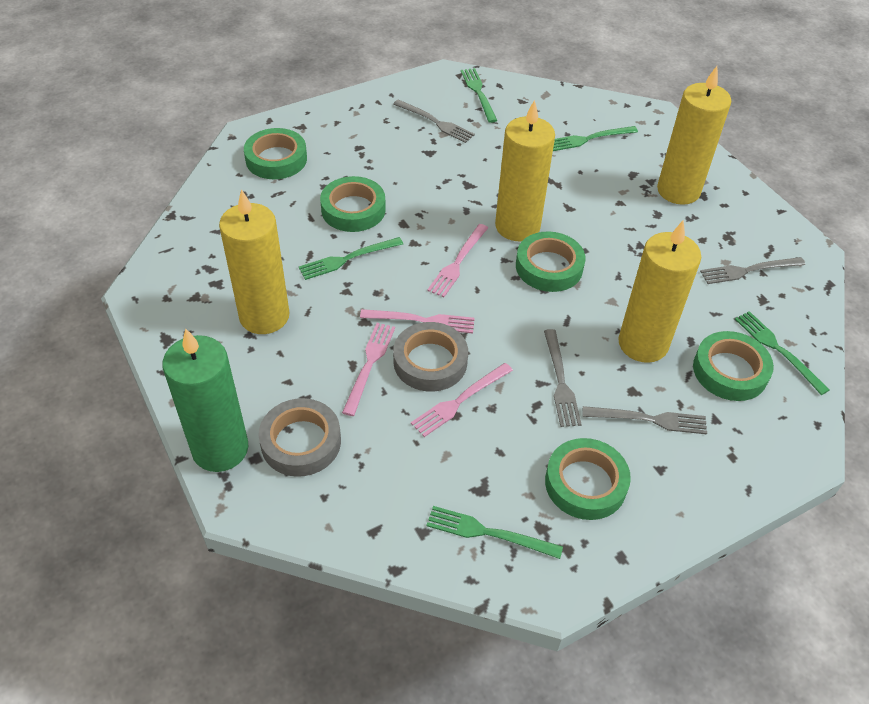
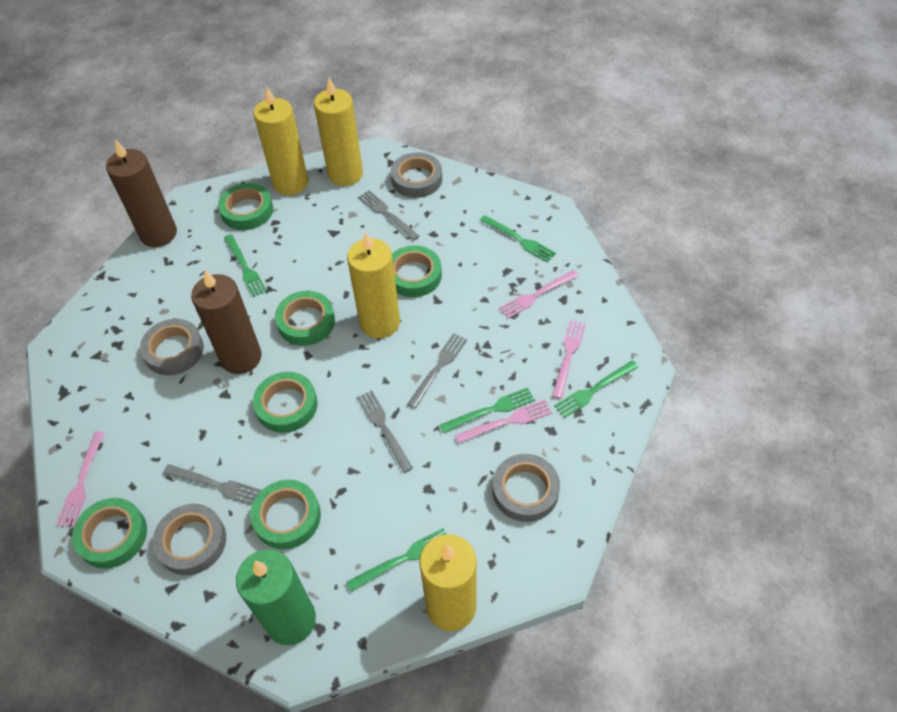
brown candle: none = 0 -> [106,139,177,247] [191,270,262,374] = 2
green tape: [244,128,307,179] [320,176,386,232] [516,231,585,292] [545,438,631,520] [693,331,774,401] = 5 -> [72,498,147,569] [218,183,273,230] [250,480,321,549] [253,372,318,433] [275,291,335,346] [392,246,442,297] = 6
grey tape: [258,398,341,477] [393,322,468,392] = 2 -> [140,319,204,376] [153,504,226,575] [391,152,442,198] [493,454,560,522] = 4

